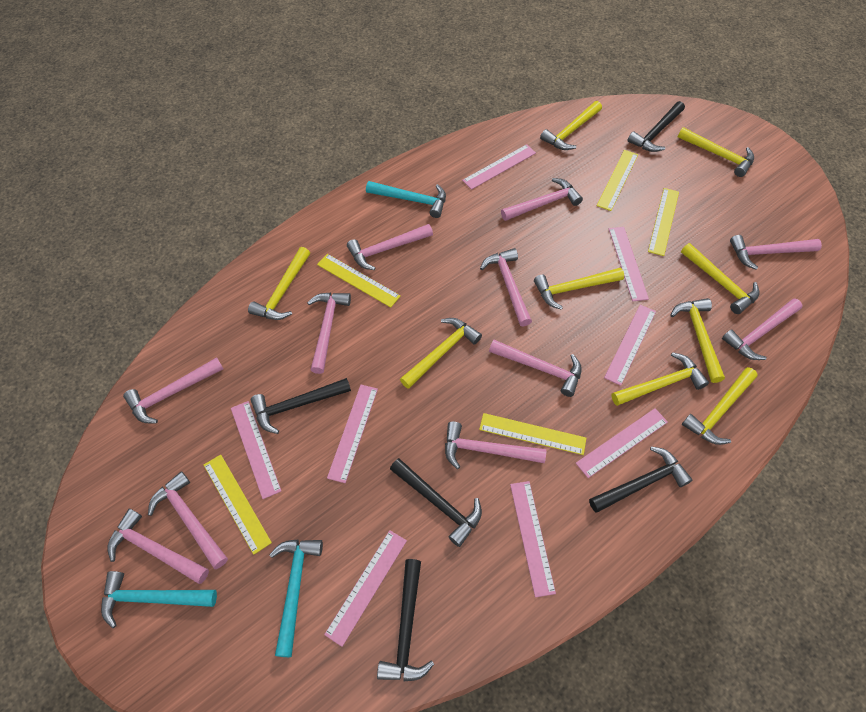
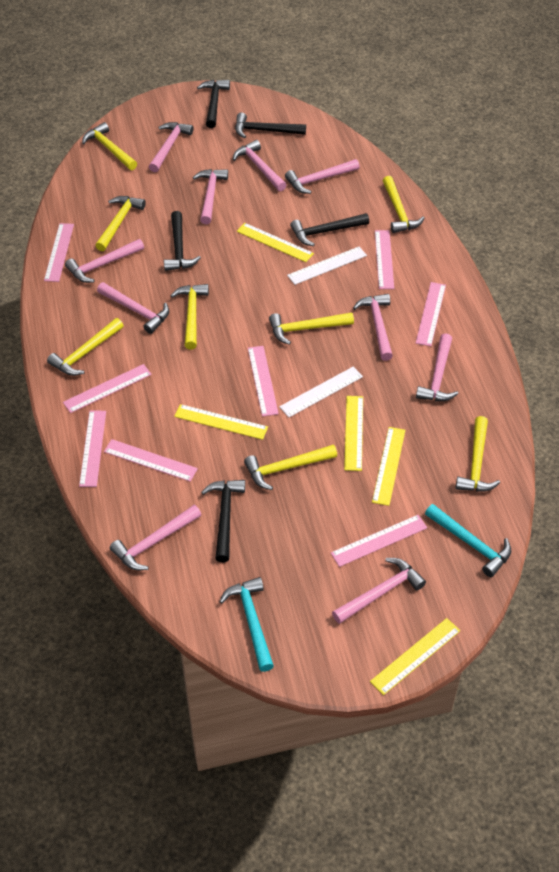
pink hammer: [107,509,209,584] [123,357,223,423] [148,471,228,569] [307,293,351,374] [347,224,433,270] [445,422,546,469] [480,248,532,326] [489,340,582,397] [501,178,583,221] [722,298,803,360] [730,235,822,270] = 11 -> [65,239,144,283] [97,282,169,334] [110,505,201,570] [149,122,193,172] [193,169,228,224] [233,140,286,191] [285,159,360,194] [332,558,426,624] [353,294,393,361] [416,333,458,401] = 10
turquoise hammer: [101,571,217,628] [269,539,323,657] [366,181,446,218] = 3 -> [219,577,274,672] [425,504,511,577] = 2
white ruler: none = 0 -> [279,367,363,417] [287,247,367,285] = 2
yellow hammer: [248,247,310,320] [400,318,482,389] [534,268,624,310] [540,101,602,150] [611,352,709,406] [670,298,725,383] [678,127,754,177] [681,243,759,314] [682,367,758,445] = 9 -> [47,318,124,376] [82,122,137,170] [95,196,146,251] [170,284,209,349] [244,445,337,490] [269,312,354,345] [383,176,425,233] [455,416,500,492] = 8

